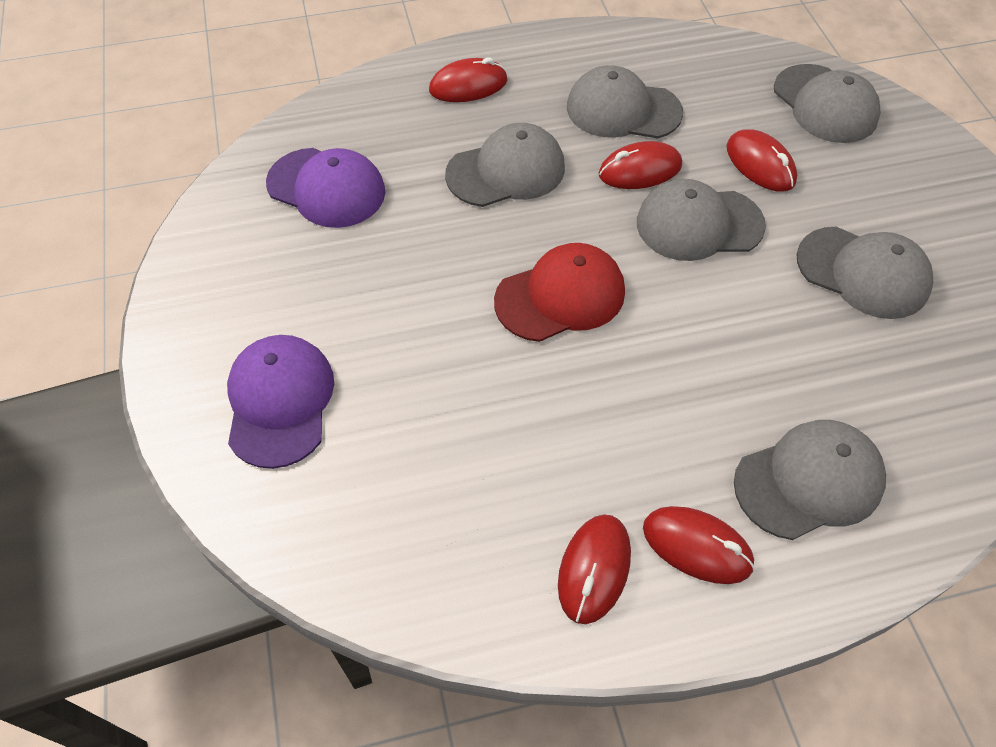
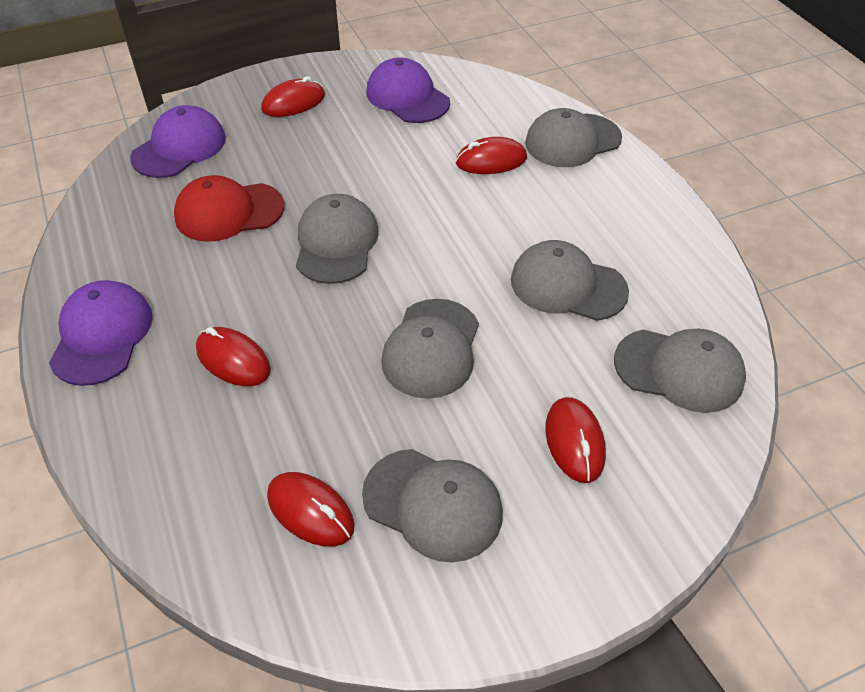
purple cap: [227,335,334,469] [266,148,385,228] = 2 -> [49,280,153,386] [130,105,226,178] [366,57,450,123] = 3

